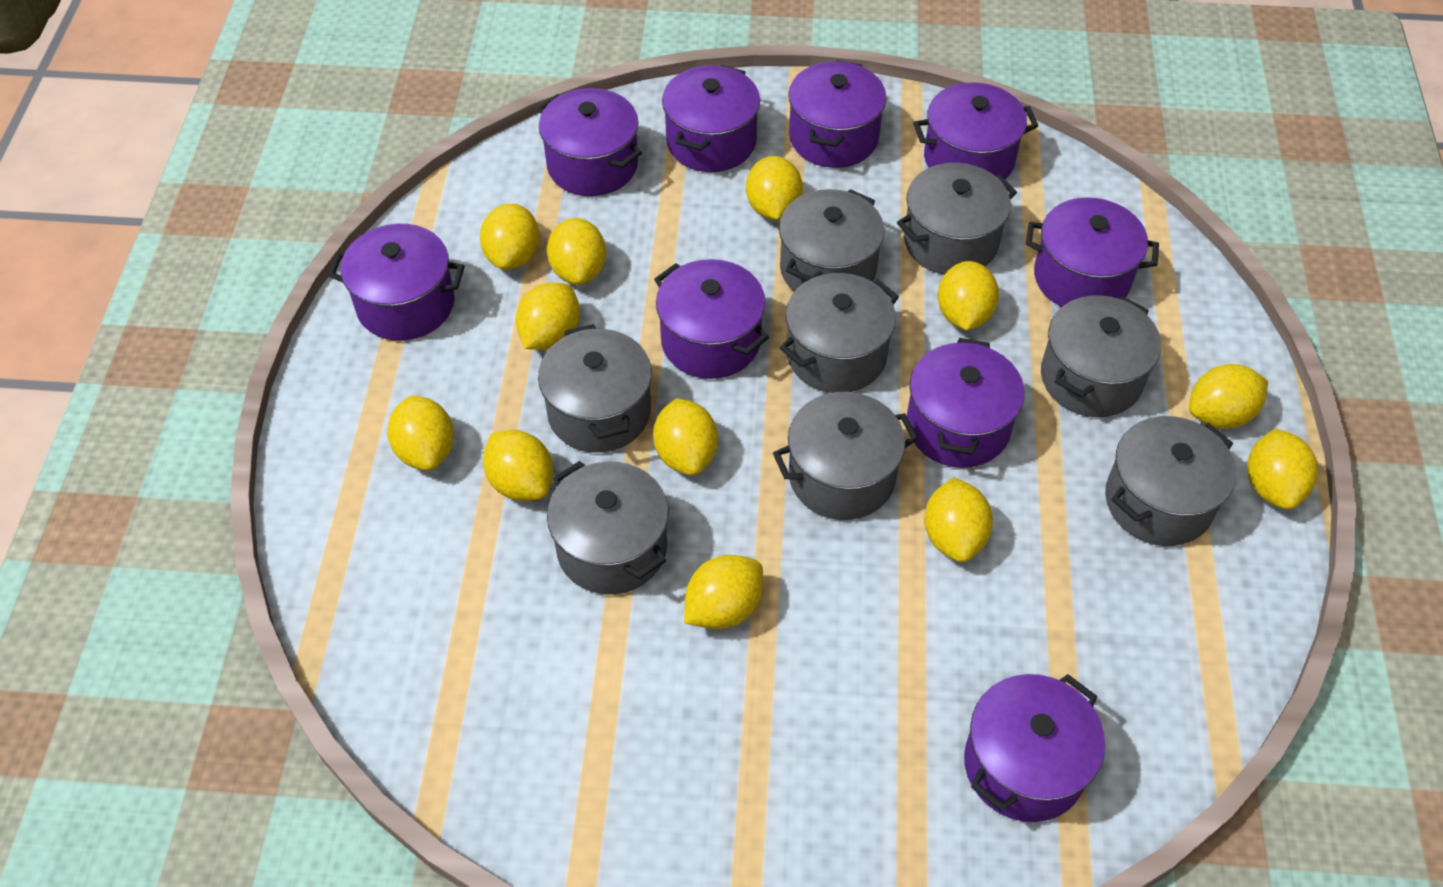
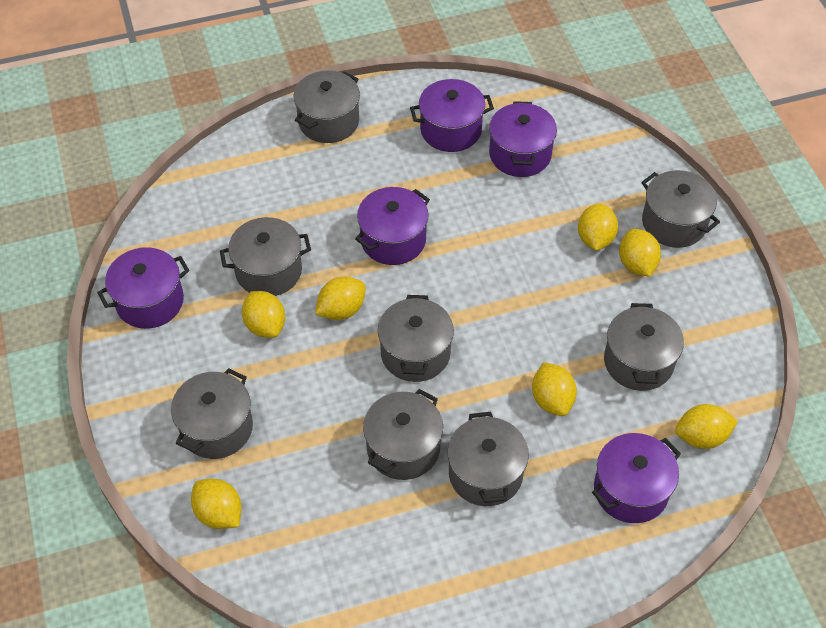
purple pot: [328,224,464,341] [538,88,642,196] [654,259,769,379] [662,65,760,172] [788,60,887,168] [907,338,1024,468] [913,82,1038,179] [964,674,1105,822] [1026,197,1159,307] = 9 -> [97,247,190,329] [355,187,430,265] [410,79,494,152] [489,101,557,177] [592,433,681,523] = 5
yellow lemon: [387,396,454,471] [480,204,539,270] [483,430,553,501] [516,283,580,350] [547,218,606,285] [653,398,718,476] [684,555,763,629] [746,156,803,220] [924,477,993,562] [937,261,999,330] [1189,364,1268,429] [1247,429,1318,510] = 12 -> [191,479,242,529] [242,291,285,338] [315,277,366,320] [532,362,577,416] [578,204,618,250] [619,229,661,277] [675,404,738,449] = 7

